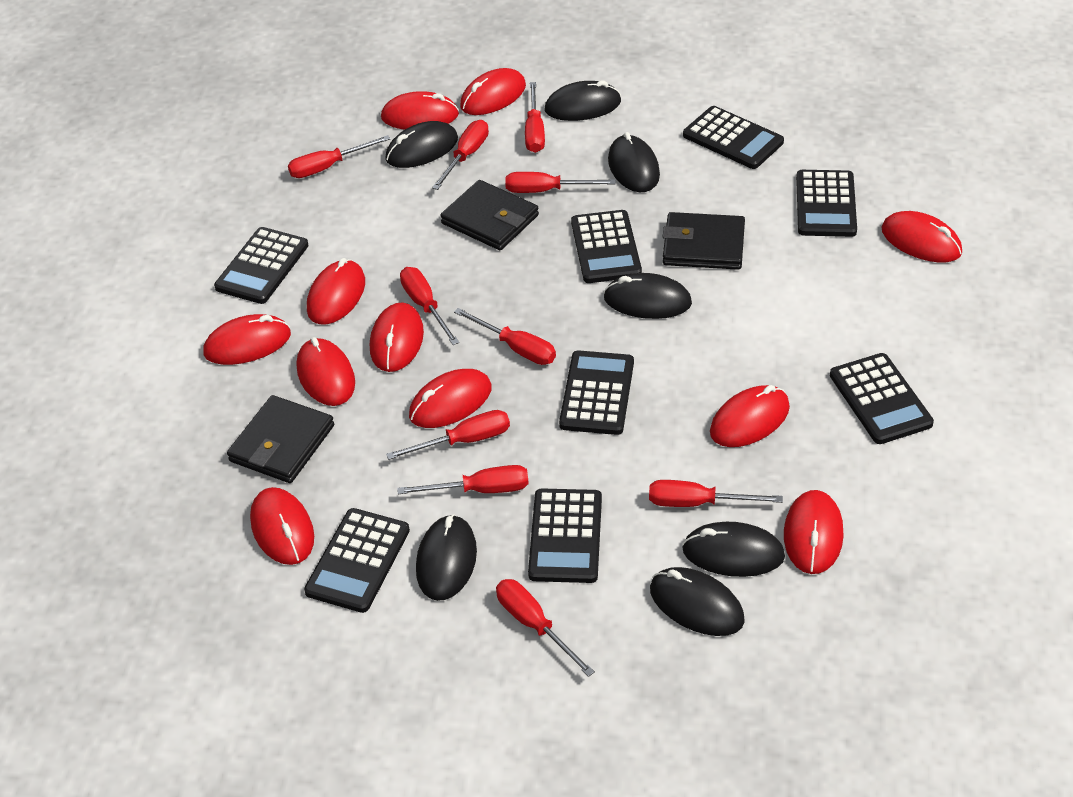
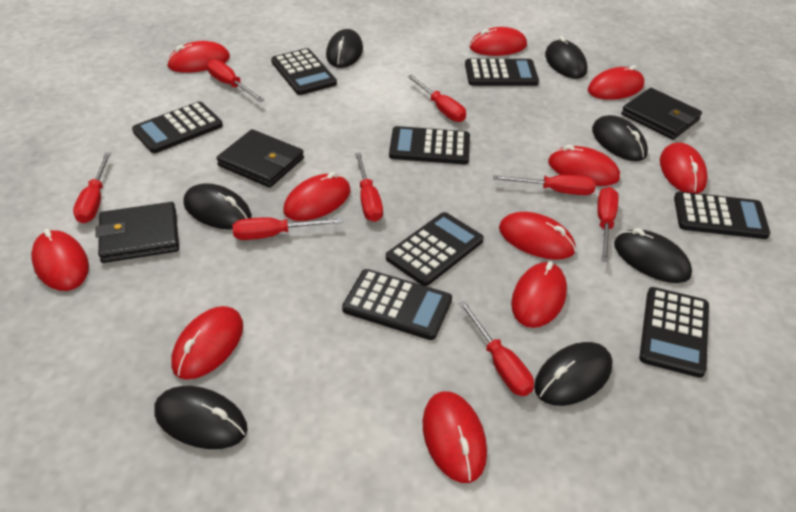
red screwdriver: [288,135,390,178] [386,410,510,460] [397,465,529,494] [400,267,459,345] [432,120,489,190] [454,308,556,365] [496,579,595,677] [505,172,616,193] [525,82,545,153] [649,480,783,507] = 10 -> [73,152,111,223] [207,60,264,102] [232,217,343,240] [355,152,383,222] [407,75,466,122] [459,301,534,396] [493,175,596,195] [597,187,619,262] = 8

